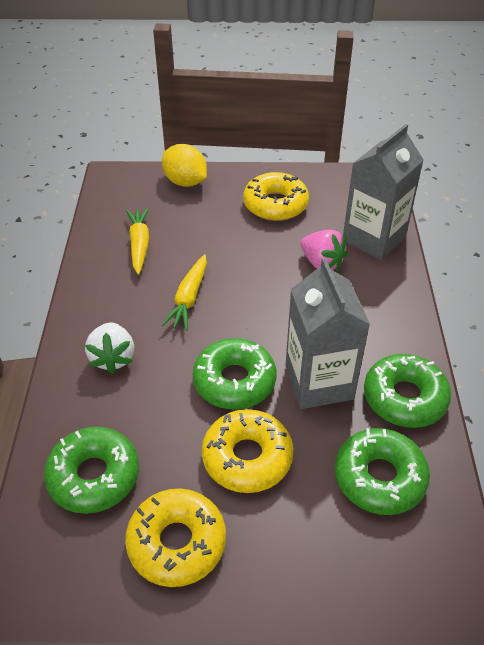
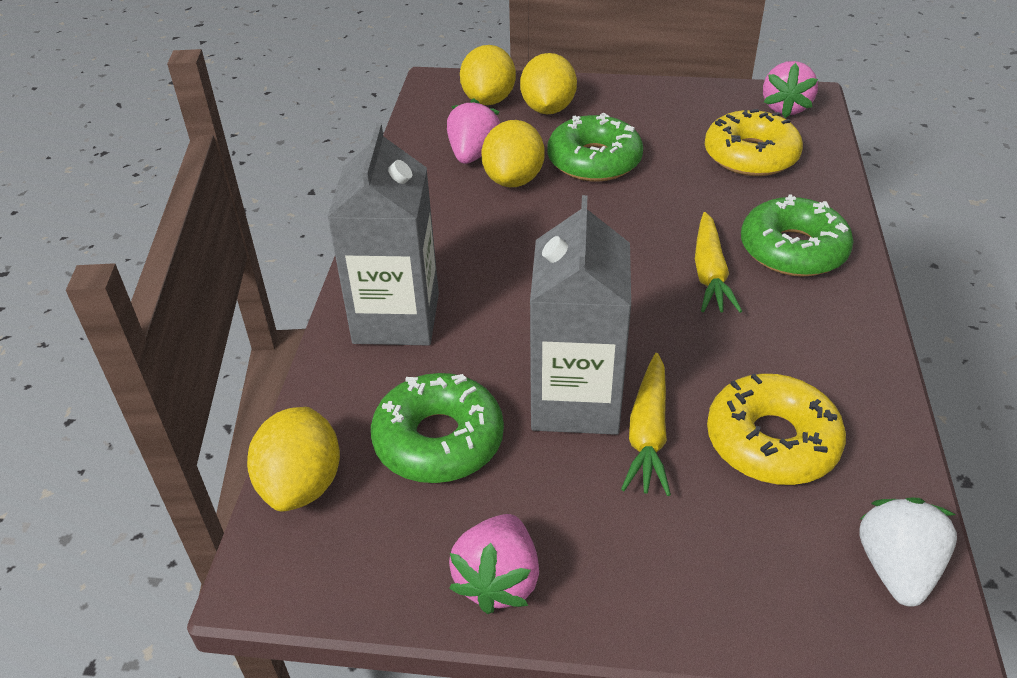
green donut: [44,427,139,514] [193,338,276,410] [335,428,430,515] [364,354,451,428] = 4 -> [371,373,504,483] [547,113,643,182] [741,195,854,277] = 3
pink strawberry: [301,230,348,271] = 1 -> [447,98,500,164] [449,514,539,614] [763,61,818,118] = 3
yellow donut: [125,488,226,587] [202,409,293,493] [243,172,309,221] = 3 -> [705,109,803,176] [707,374,846,485] = 2
yellow lemon: [162,144,207,187] = 1 -> [247,407,340,512] [460,45,516,105] [481,120,545,187] [520,53,577,114] = 4

